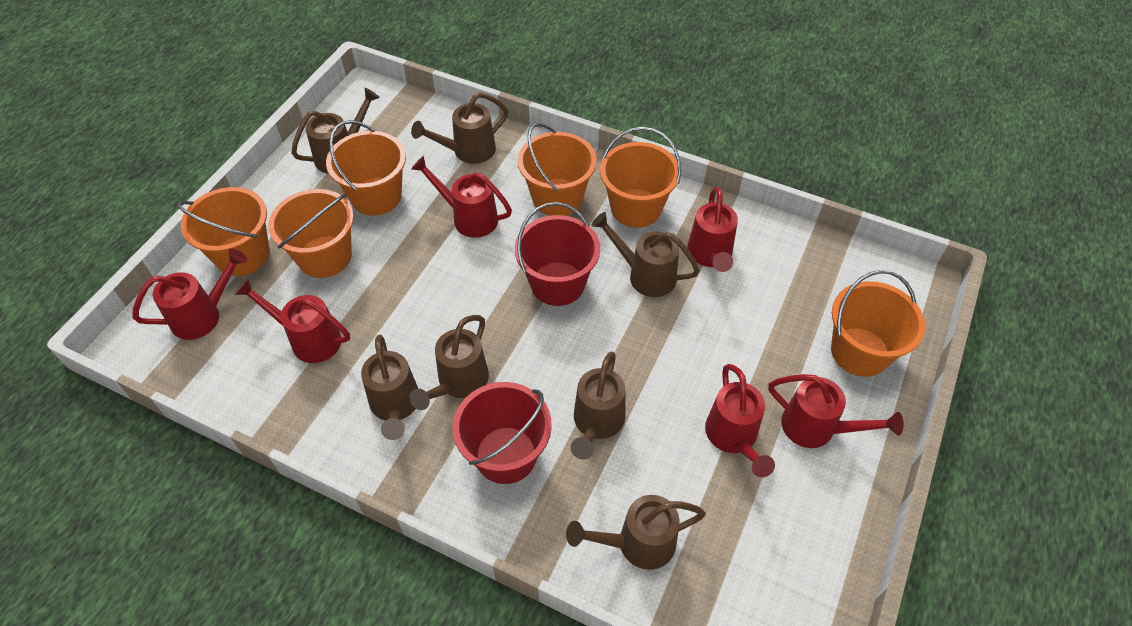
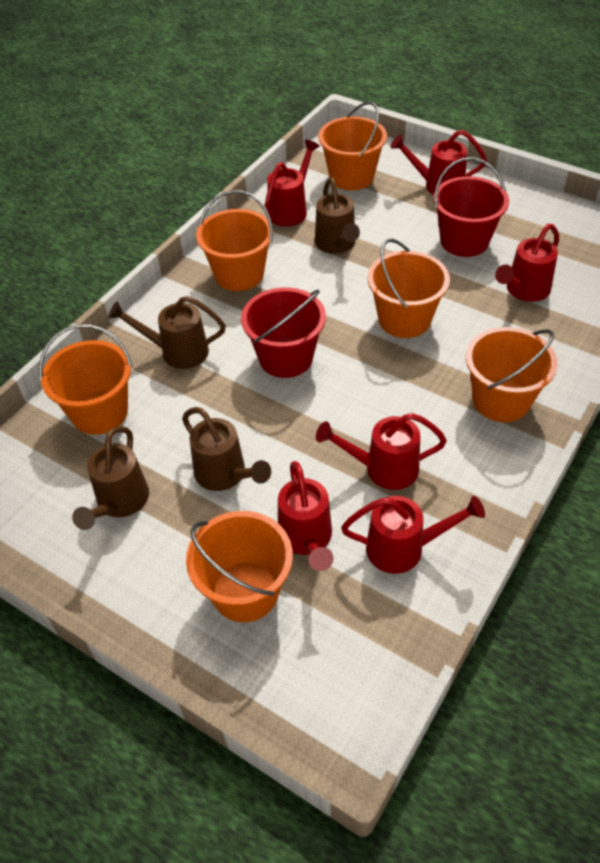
brown watering can: [291,88,380,174] [361,334,418,440] [409,315,489,410] [411,93,508,164] [566,495,706,570] [571,352,625,459] [591,212,700,297] = 7 -> [72,426,149,530] [108,296,226,369] [182,407,271,491] [315,178,360,254] = 4

